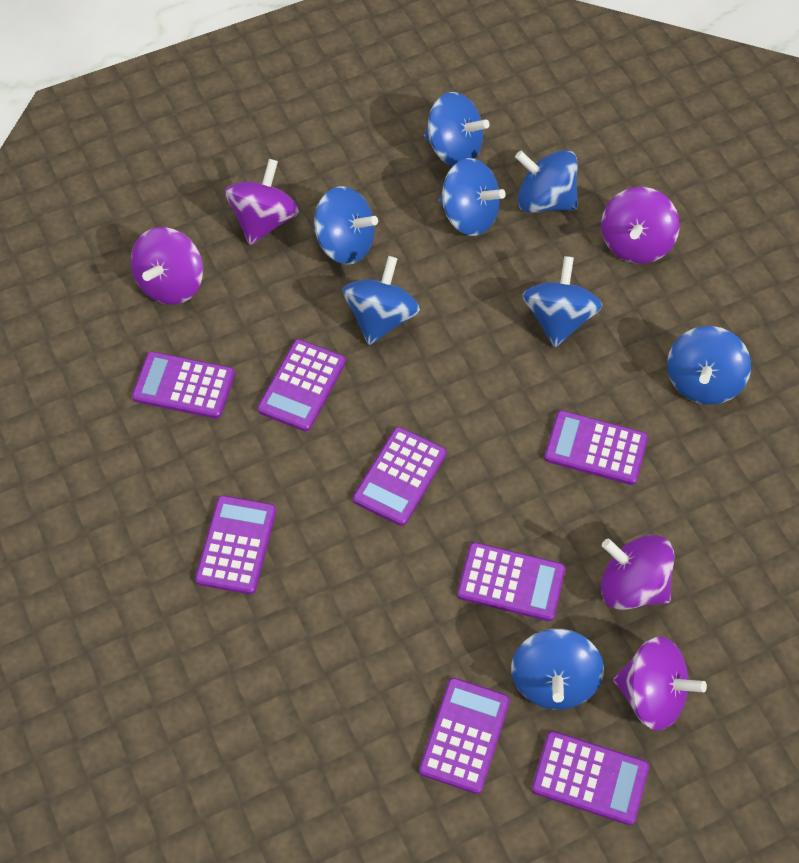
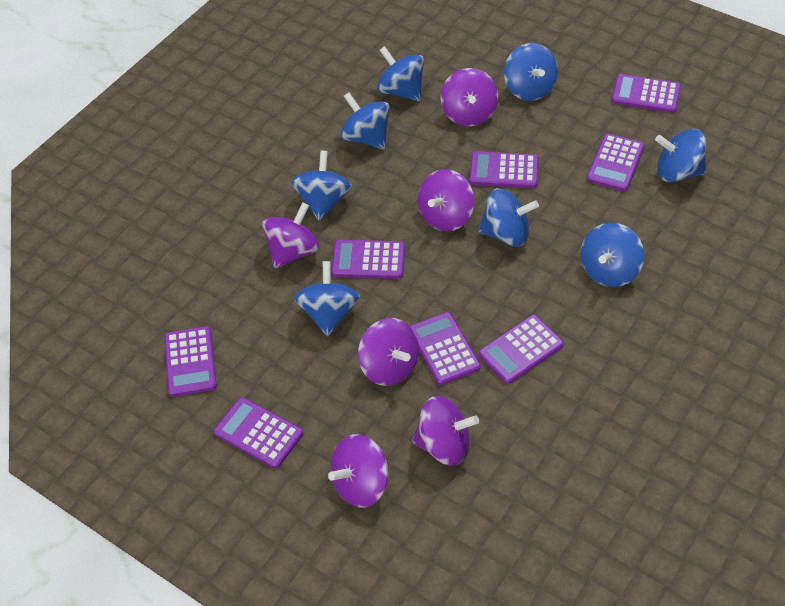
purple spinning top: [131,227,203,305] [225,159,299,245] [601,187,680,264] [601,535,674,610] [613,636,707,731] = 5 -> [262,203,320,268] [328,434,388,508] [358,318,419,386] [412,396,479,466] [418,169,474,231] [441,68,498,126] = 6

